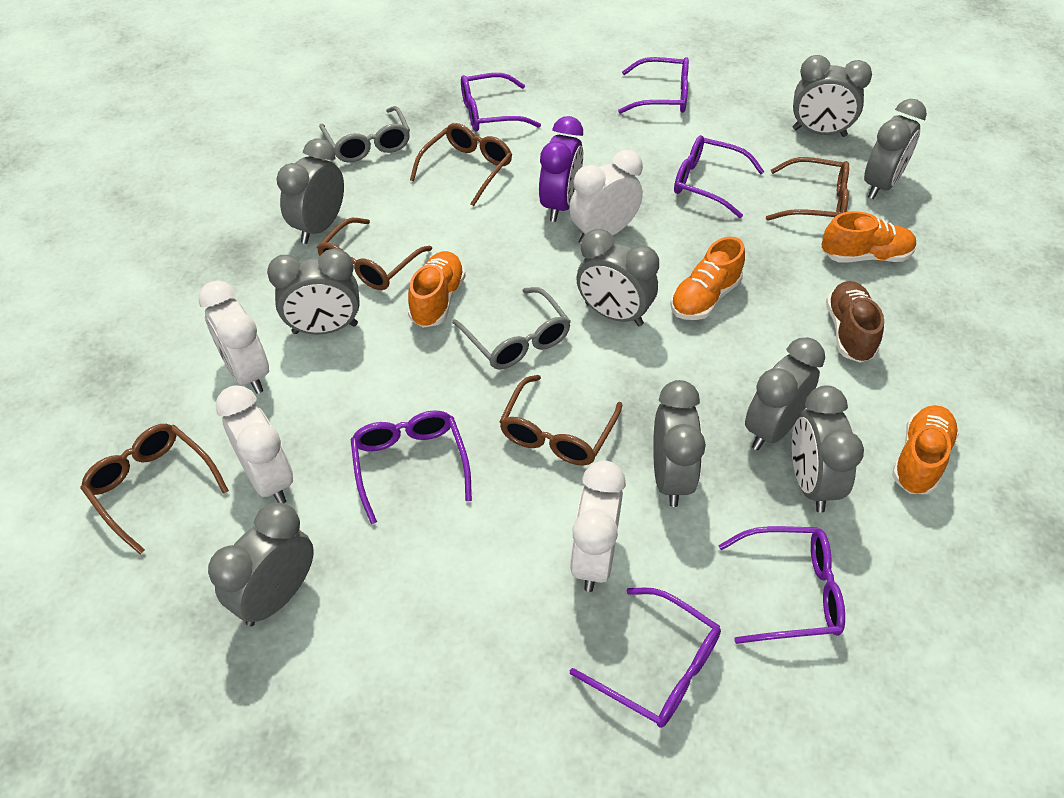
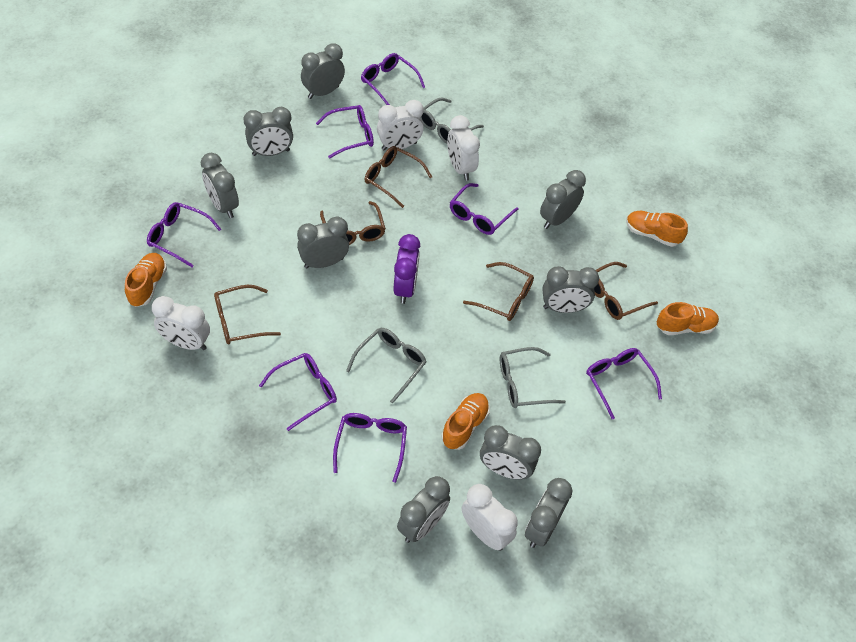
brown shoe: [826,281,884,363] = 1 -> none = 0
grey glasses: [319,106,410,163] [452,287,571,369] = 2 -> [346,328,427,404] [421,98,484,144] [500,347,566,408] = 3
purple glasses: [350,410,472,524] [461,73,541,131] [570,587,721,728] [618,57,689,114] [674,135,765,218] [718,526,845,644] = 6 -> [147,202,221,267] [259,353,337,431] [316,105,374,159] [333,413,407,483] [361,53,425,105] [450,183,519,235] [586,348,662,419] = 7

